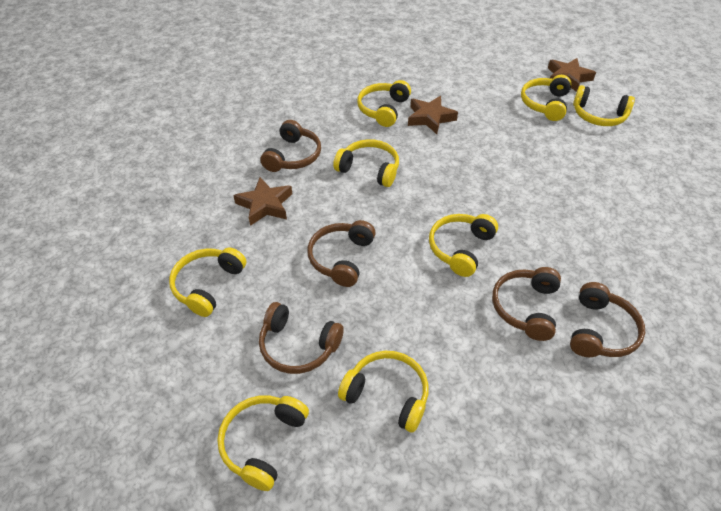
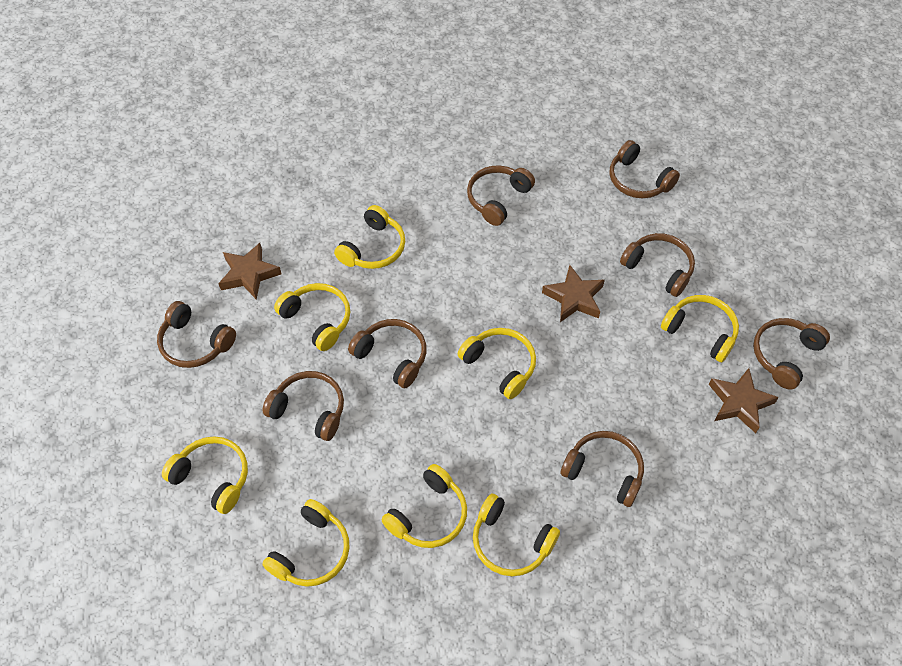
brown headphones: [259,302,344,374] [260,120,321,172] [307,220,376,287] [492,267,561,341] [570,282,645,357] = 5 -> [157,301,236,368] [263,371,344,441] [348,319,427,388] [467,165,535,226] [560,431,644,507] [610,140,680,198] [620,233,695,297] [753,318,830,389] = 8

